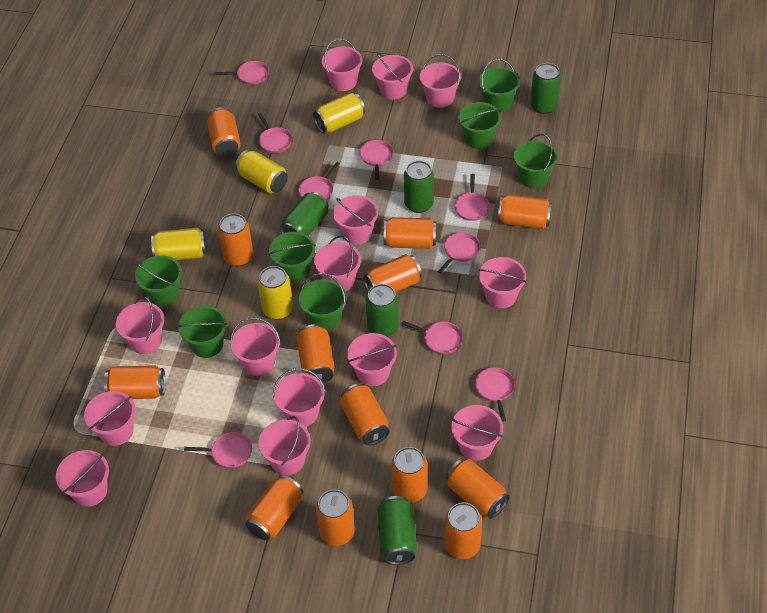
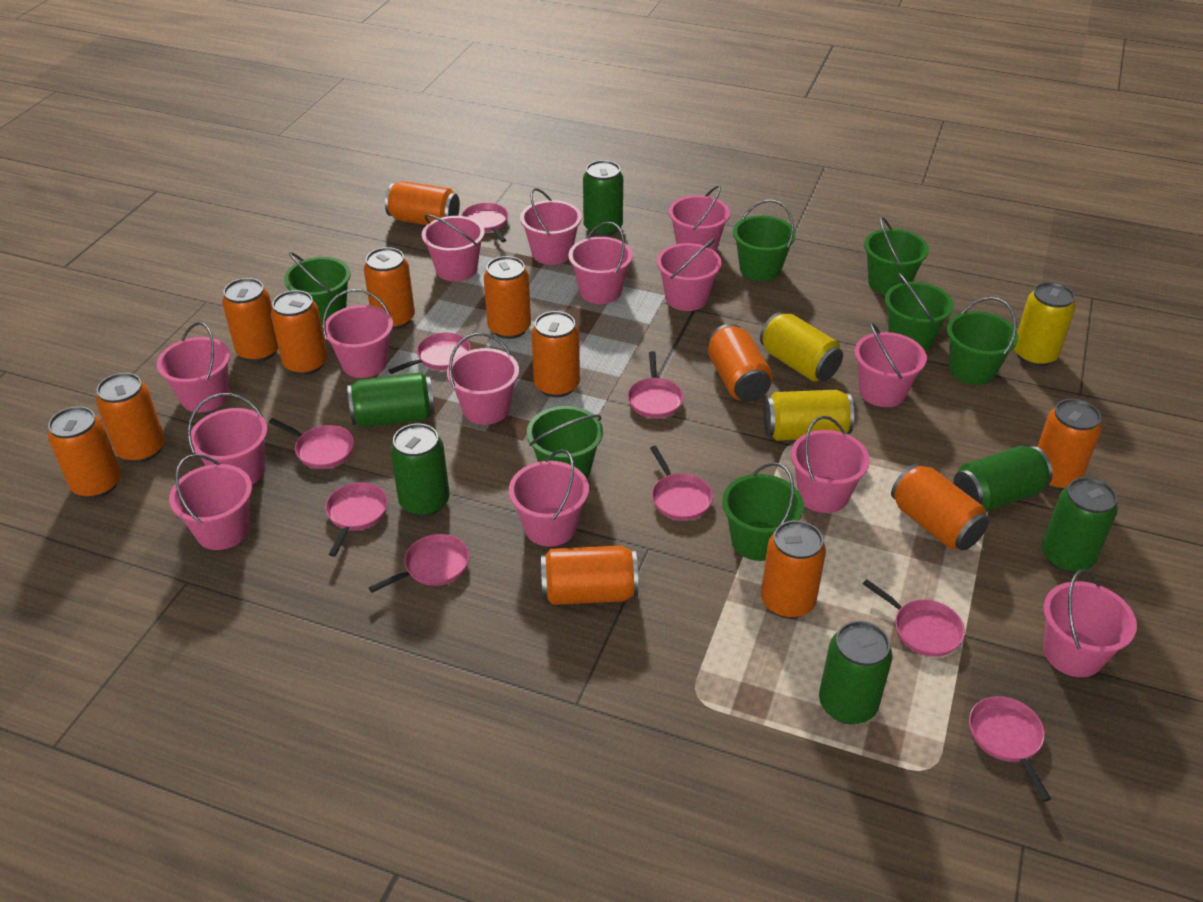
green can: [280,192,328,236] [366,284,399,337] [377,496,417,565] [404,161,434,213] [531,63,561,114] = 5 -> [347,372,435,427] [390,423,450,517] [583,160,623,237] [819,621,893,724] [953,446,1053,512] [1042,477,1118,573] = 6
yellow can: [151,228,207,260] [235,150,288,193] [258,266,293,320] [313,92,365,133] = 4 -> [760,312,843,382] [764,390,854,441] [1014,282,1076,366] = 3

